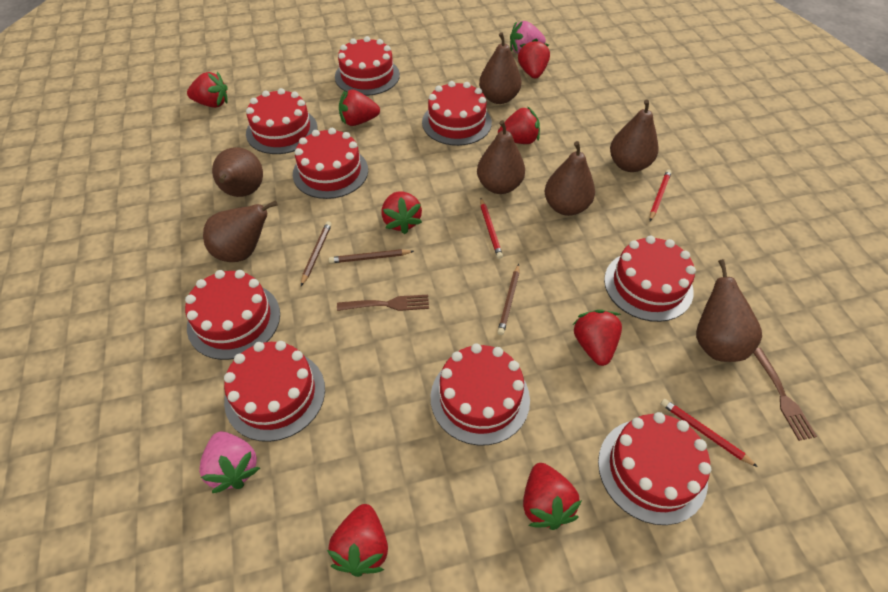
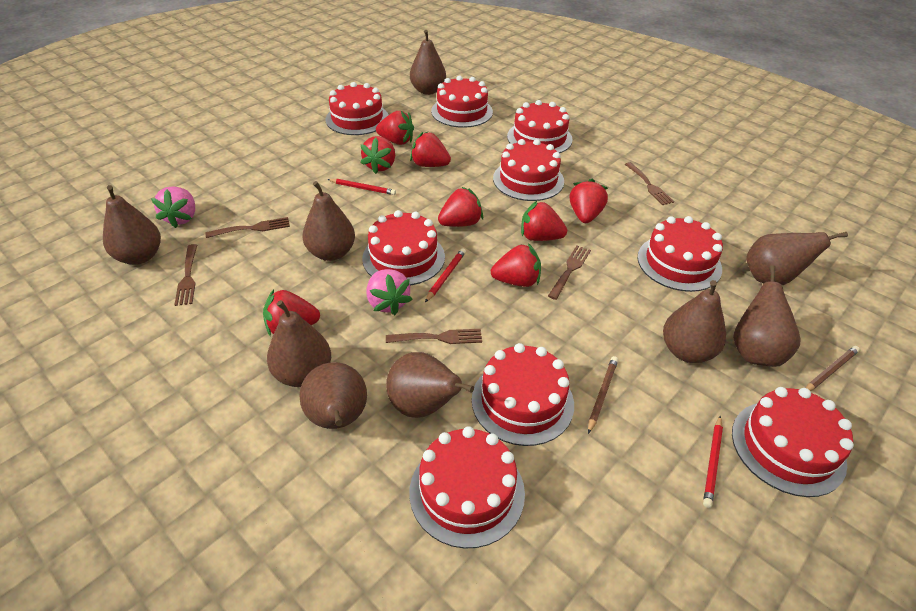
brown fork: [337,295,429,311] [753,348,817,441] = 2 -> [174,244,197,306] [205,217,290,238] [386,329,482,344] [548,246,591,300] [625,162,674,205] = 5
brown pear: [203,201,278,262] [212,147,263,197] [477,120,525,194] [479,32,521,104] [545,141,595,216] [610,99,658,172] [696,259,762,362] = 7 -> [103,185,161,265] [267,300,331,387] [299,362,367,429] [303,181,355,261] [386,352,474,418] [410,30,446,95] [663,280,726,363] [733,265,801,367] [746,232,848,285] = 9
brown pencil: [301,221,332,286] [329,249,414,263] [497,264,519,335] = 3 -> [588,356,618,434] [806,346,860,391] = 2

